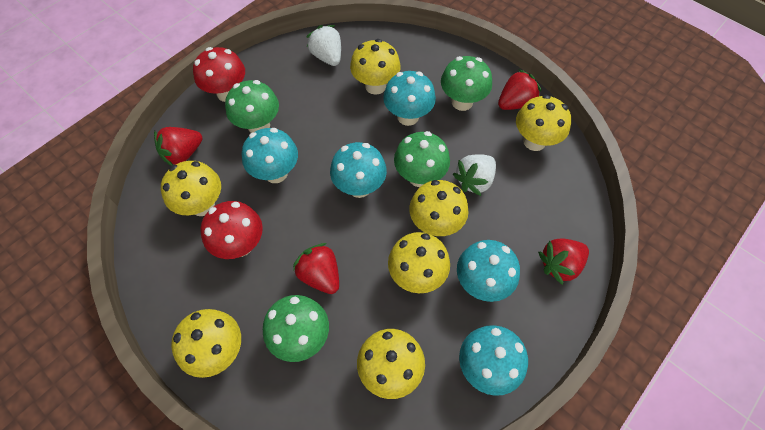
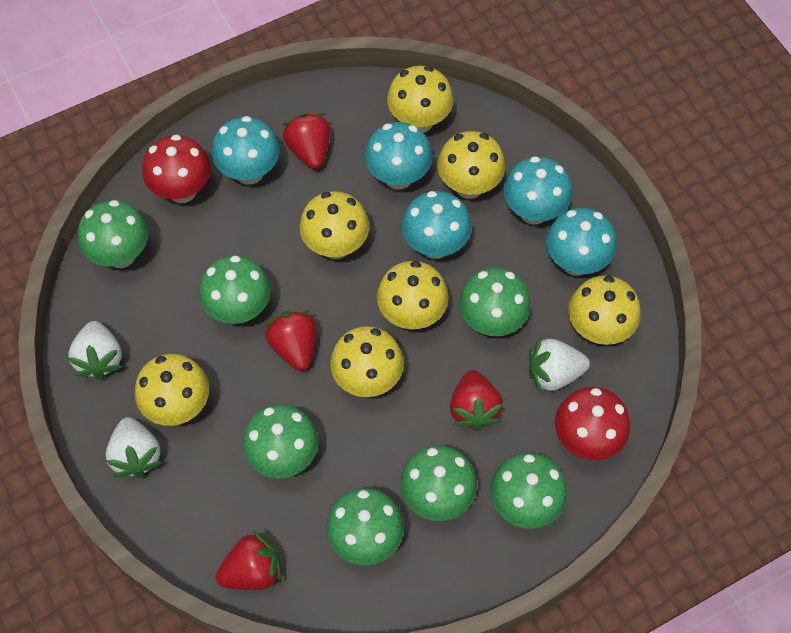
green mushroom: [225,80,279,133] [263,295,329,362] [394,131,450,187] [441,56,492,111] = 4 -> [78,200,149,268] [199,255,271,324] [243,404,318,478] [326,488,404,566] [400,445,477,521] [459,268,531,336] [490,453,567,529] = 7
white strawberry: [306,25,341,66] [453,154,496,196] = 2 -> [68,321,122,380] [106,417,162,478] [529,337,590,393] = 3

